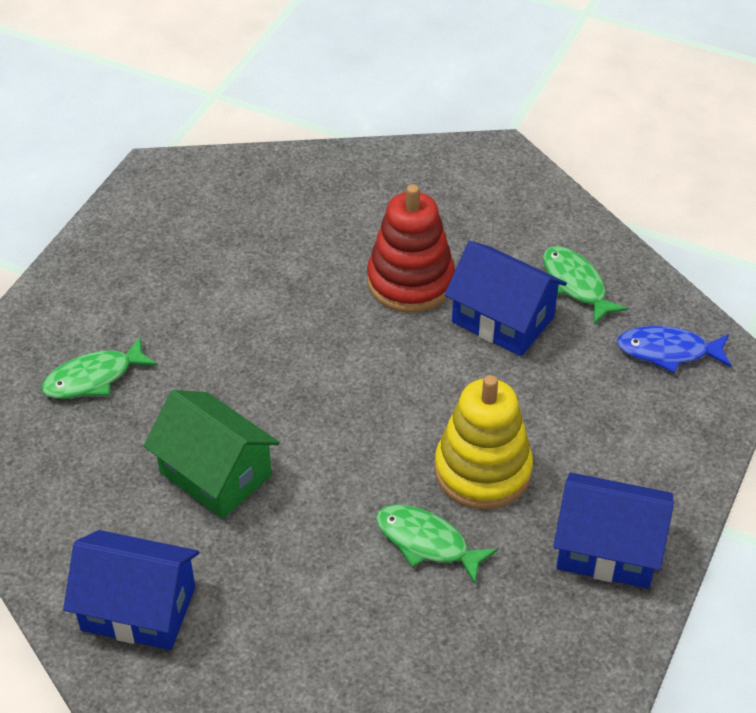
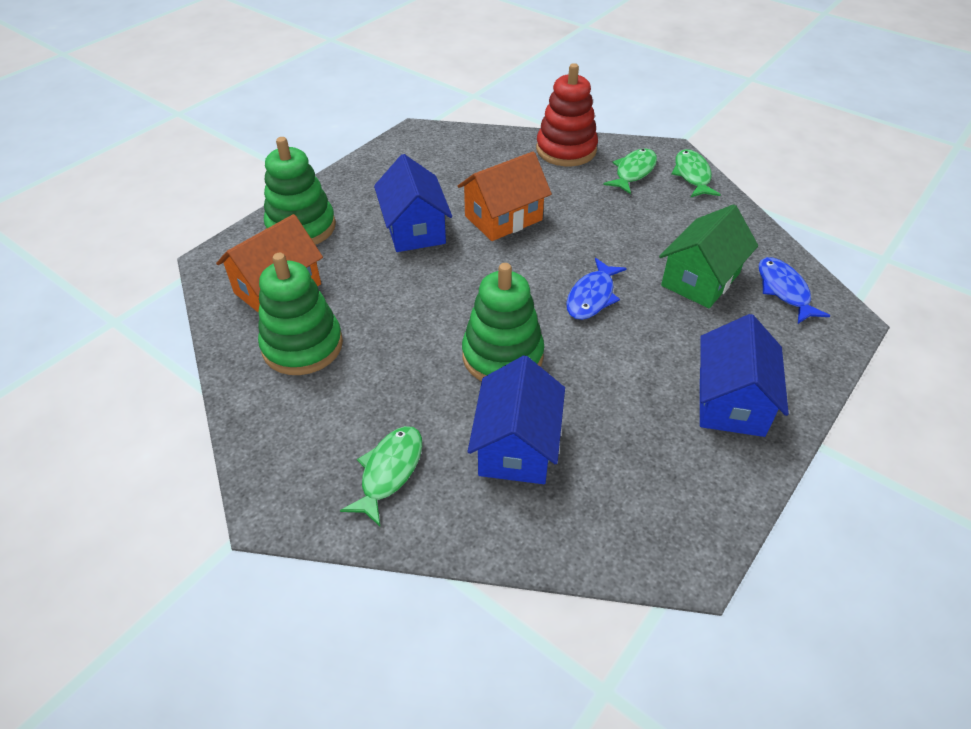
blue fish: [617,326,732,373] = 1 -> [566,258,627,320] [759,257,830,324] = 2
green stacking toy: none = 0 -> [258,253,343,375] [264,137,336,245] [462,263,544,381] = 3
orange house: none = 0 -> [216,214,323,313] [458,151,552,241] = 2
yellow stacking toy: [434,375,533,509] = 1 -> none = 0

